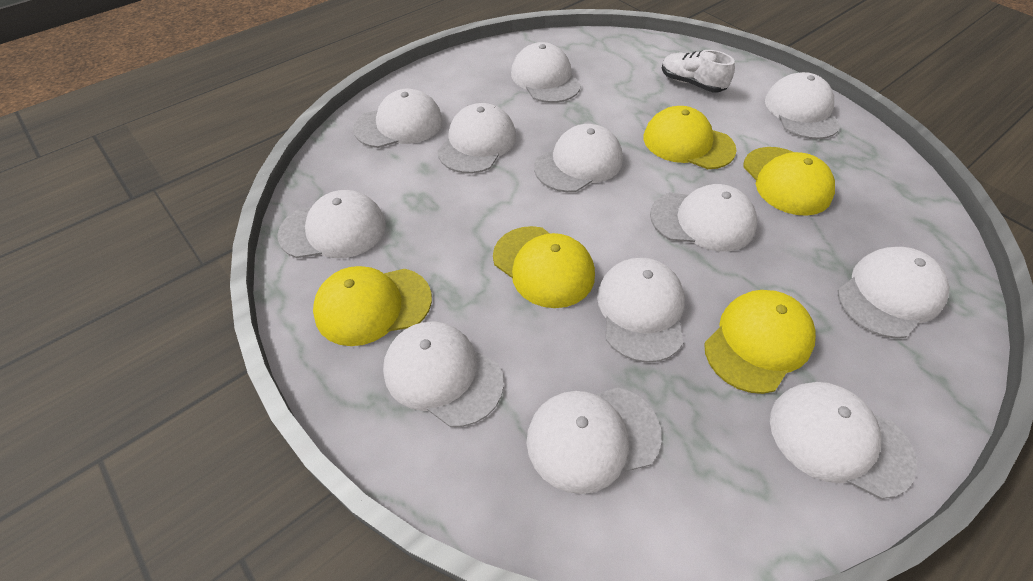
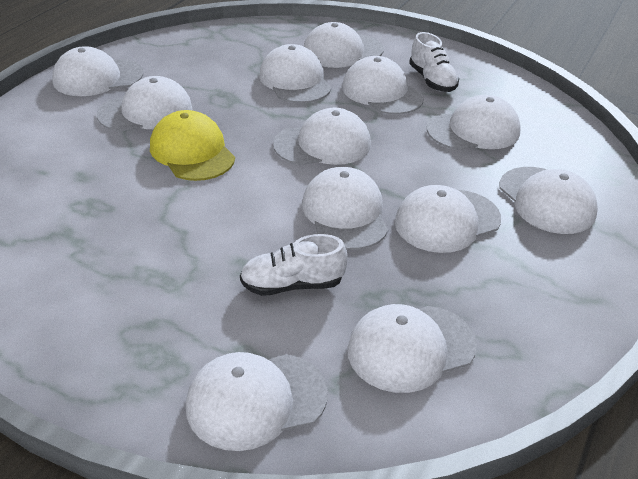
white shoe: [662,50,735,92] = 1 -> [240,234,347,296] [409,32,459,92] = 2
yellow cap: [313,266,432,346] [493,226,595,308] [643,106,737,169] [704,290,816,394] [743,147,835,216] = 5 -> [150,110,235,181] = 1

